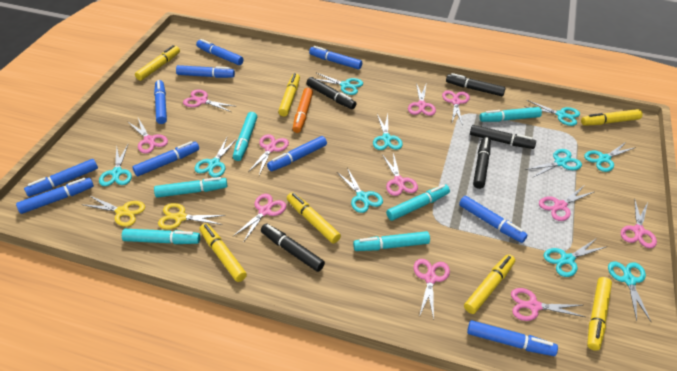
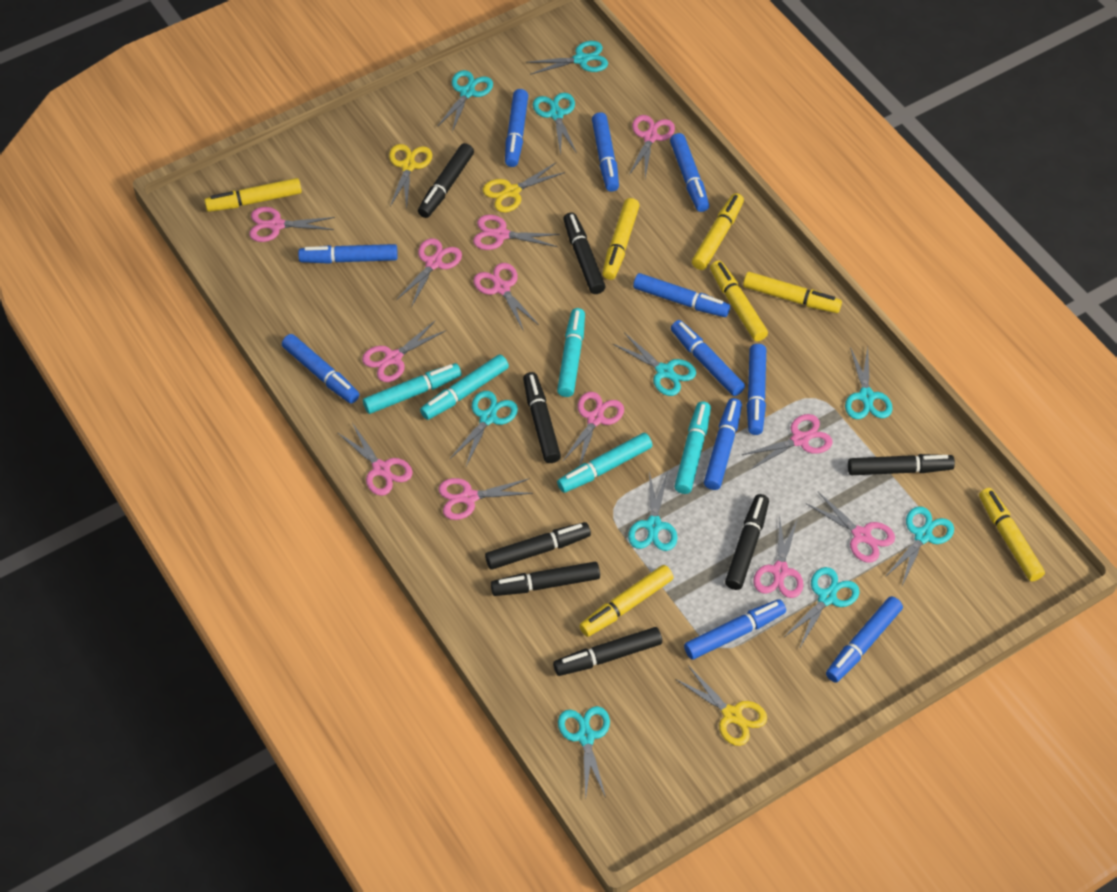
black marker: [261,223,325,272] [307,77,356,109] [446,73,506,96] [470,125,536,149] [473,137,491,189] = 5 -> [418,143,474,218] [485,522,591,570] [491,562,600,596] [523,372,561,463] [553,627,662,676] [563,212,606,294] [725,494,769,590] [848,454,955,475] = 8
blue marker: [16,178,94,214] [24,159,98,197] [132,141,199,176] [154,80,167,124] [176,65,235,78] [196,39,244,65] [267,136,327,171] [309,46,362,69] [459,196,527,243] [467,320,558,356] = 10 -> [282,334,359,404] [298,244,398,264] [505,89,528,167] [592,112,619,192] [633,273,730,317] [670,133,709,212] [671,320,745,396] [684,599,786,660] [704,398,742,490] [747,344,766,435] [826,596,903,683] = 11
orange marker: [292,88,313,133] = 1 -> none = 0
pink scissors: [127,118,168,154] [183,90,237,112] [233,194,286,243] [248,134,289,175] [382,153,418,196] [408,83,436,116] [414,259,450,320] [442,90,470,126] [511,288,585,321] [539,185,594,221] [621,201,657,248] = 11 -> [249,207,335,242] [337,423,413,496] [362,321,446,382] [396,238,462,307] [438,478,533,520] [473,215,560,250] [473,263,539,330] [562,392,624,465] [629,115,675,178] [742,414,833,470] [753,515,804,598] [806,491,895,563] = 12
turquoise marker: [122,229,200,244] [154,177,227,198] [233,112,257,161] [353,231,430,251] [386,184,450,221] [480,107,542,122] = 6 -> [363,363,461,414] [420,354,509,420] [557,308,585,397] [557,433,652,493] [674,401,711,494] = 5
yellow scissors: [81,196,145,227] [158,203,225,229] = 2 -> [389,144,432,209] [483,163,565,212] [675,666,767,746] = 3

